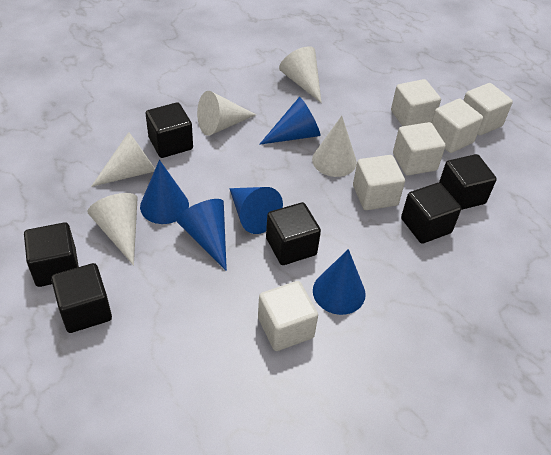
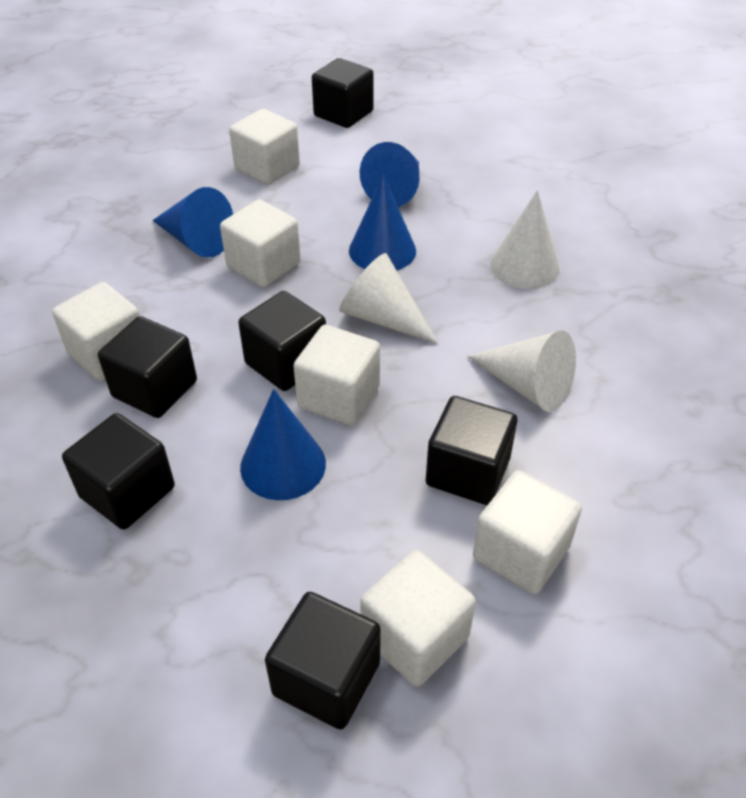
blue cone: [140,160,189,224] [176,199,227,271] [229,187,283,234] [259,97,321,145] [313,249,366,315] = 5 -> [152,187,233,258] [240,389,326,500] [349,174,416,270] [360,142,420,207] = 4
white cone: [87,193,137,266] [91,132,155,187] [197,91,256,136] [279,46,322,103] [312,116,357,177] = 5 -> [339,253,439,344] [467,330,576,412] [490,190,559,289] = 3

